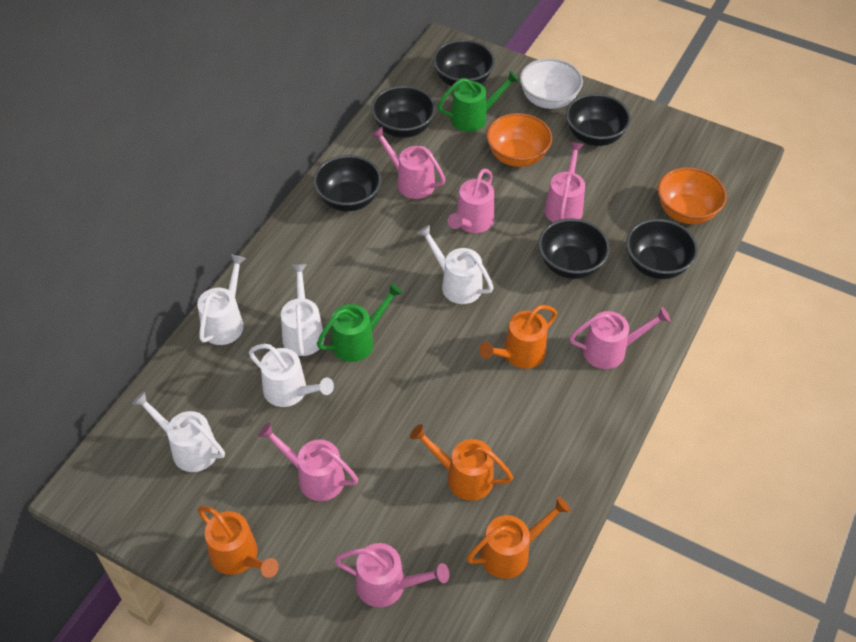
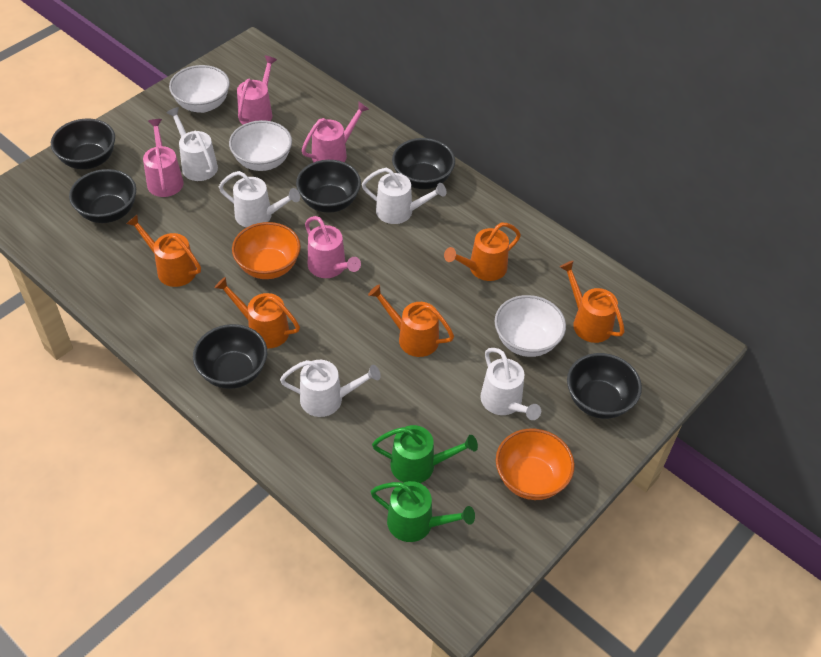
orange watering can: [197,506,279,578] [410,424,513,501] [467,497,570,579] [479,305,557,369] = 4 -> [126,215,201,287] [214,277,300,349] [368,285,454,357] [444,222,521,281] [560,261,625,343] = 5
pink watering can: [258,423,358,501] [334,543,449,608] [371,127,446,199] [448,168,494,233] [544,142,585,222] [569,307,671,369] = 6 -> [143,119,184,197] [237,56,277,125] [302,101,369,162] [305,216,361,278] = 4
white bowl: [520,58,583,109] = 1 -> [169,65,230,113] [229,120,292,171] [494,295,566,357] = 3

